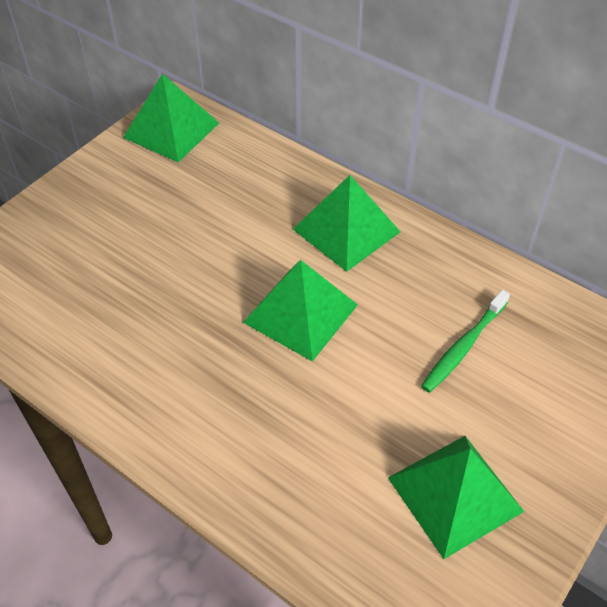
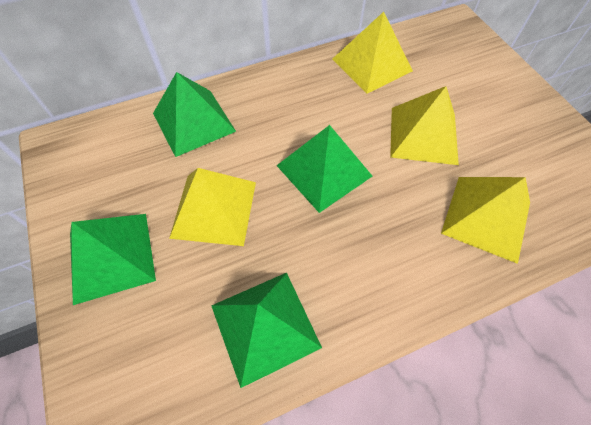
green toothbrush: [421,290,510,393] = 1 -> none = 0
yellow pyramid: none = 0 -> [169,168,256,246] [333,12,413,94] [390,86,459,165] [441,177,530,264] = 4

